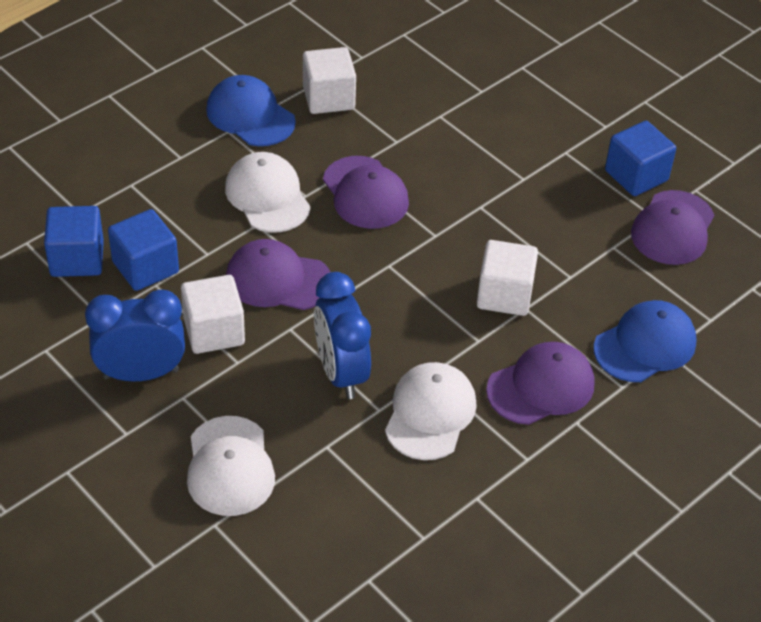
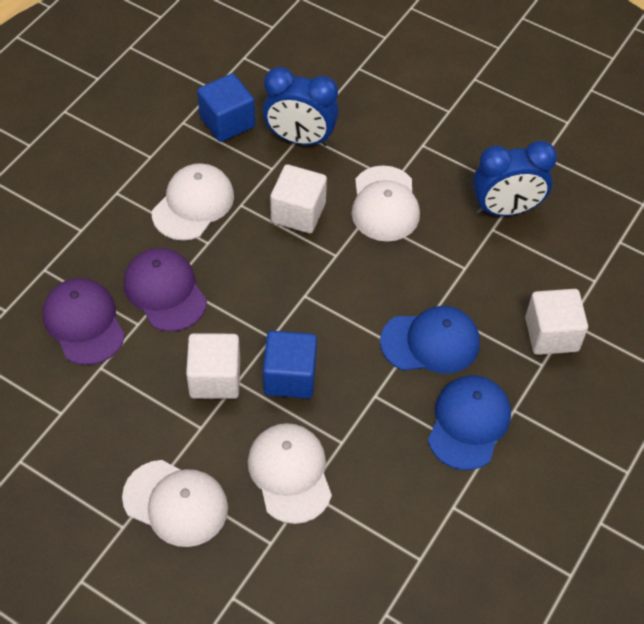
blue cube: [44,206,104,277] [108,209,179,291] [605,121,676,196] = 3 -> [197,73,255,142] [263,331,317,399] = 2
purple cap: [226,239,330,310] [323,156,409,229] [486,342,595,425] [631,190,714,265] = 4 -> [43,278,125,365] [124,248,207,332] = 2
white cap: [187,416,275,516] [225,152,311,232] [385,362,477,460] = 3 -> [122,460,228,547] [152,163,234,241] [248,423,332,524] [351,166,420,241] = 4

